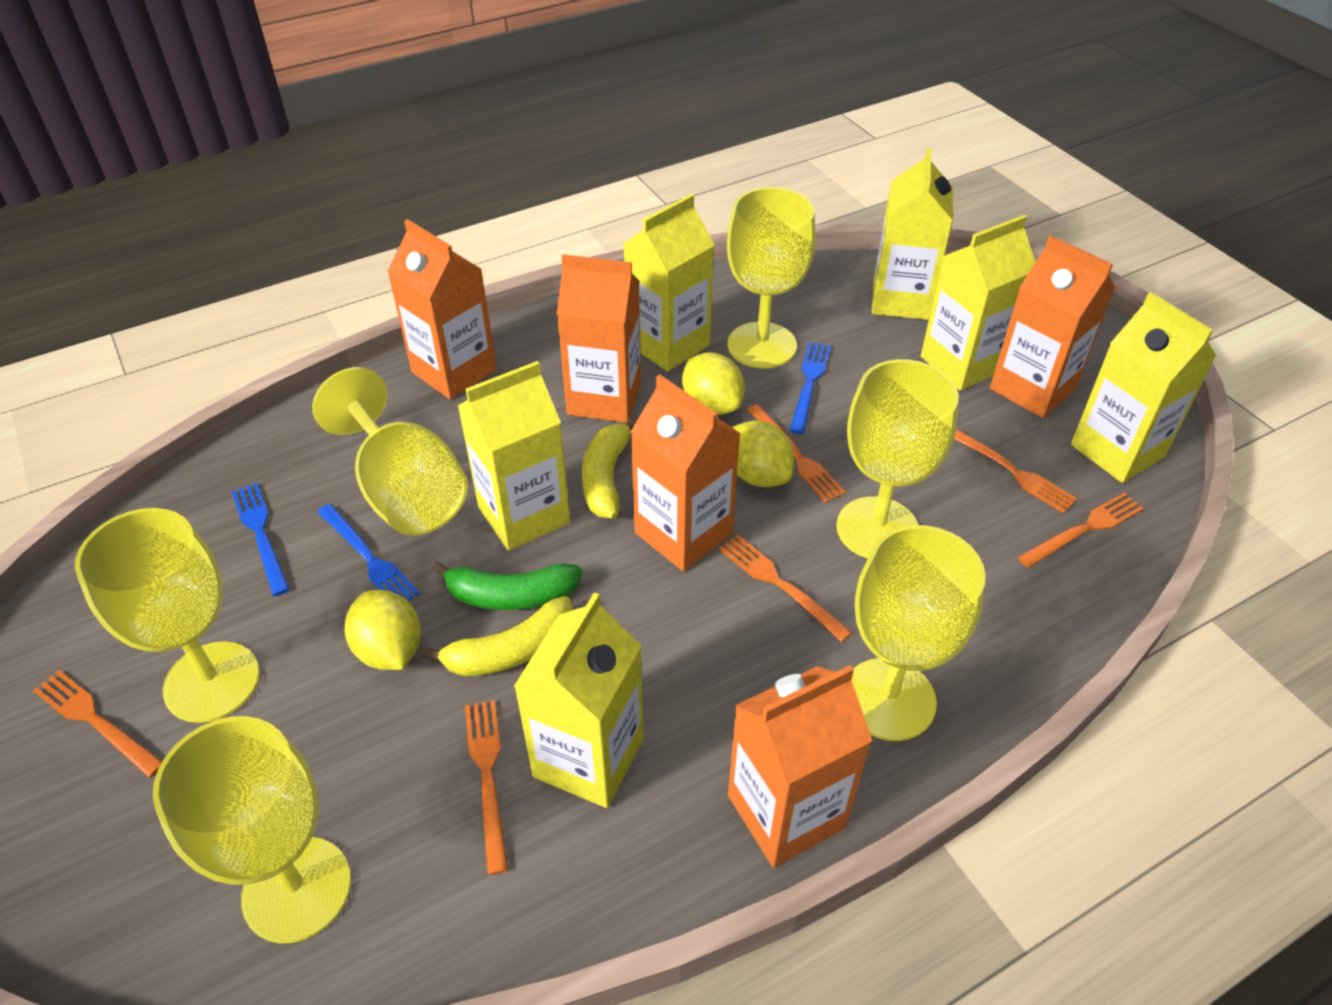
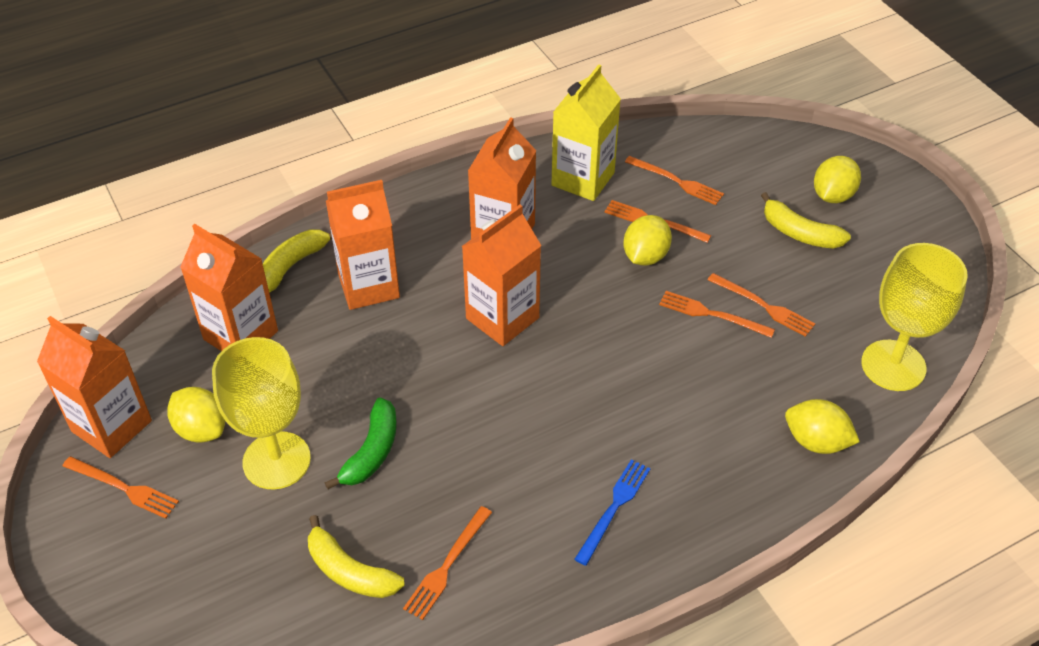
blue fork: [232,483,290,596] [317,504,420,600] [790,342,831,434] = 3 -> [574,459,651,566] = 1
yellow banana: [421,596,572,676] [582,417,638,518] = 2 -> [263,229,332,293] [308,515,405,598] [761,192,851,249] = 3
yellow carton: [458,361,570,551] [514,593,643,808] [623,194,714,372] [872,148,953,320] [921,215,1035,391] [1071,292,1216,483] = 6 -> [551,64,621,201] = 1
yellow goblet: [75,508,260,723] [153,716,351,944] [312,367,468,535] [727,187,816,369] [836,359,959,559] [852,525,986,741] = 6 -> [212,337,311,490] [861,243,968,391] = 2
yellow lemon: [345,590,421,670] [682,352,745,415] [732,421,795,487] = 3 -> [167,387,225,443] [623,215,672,266] [785,399,860,454] [814,156,861,203] = 4

